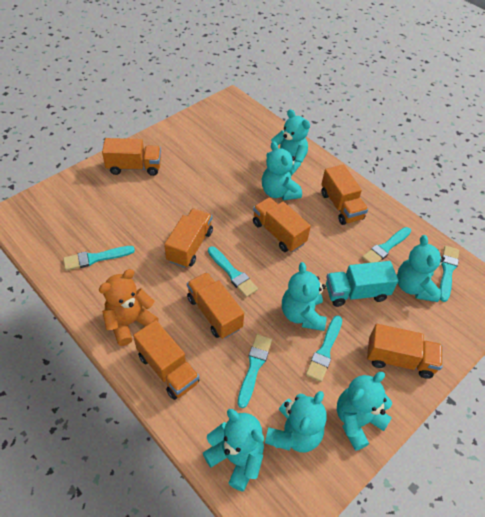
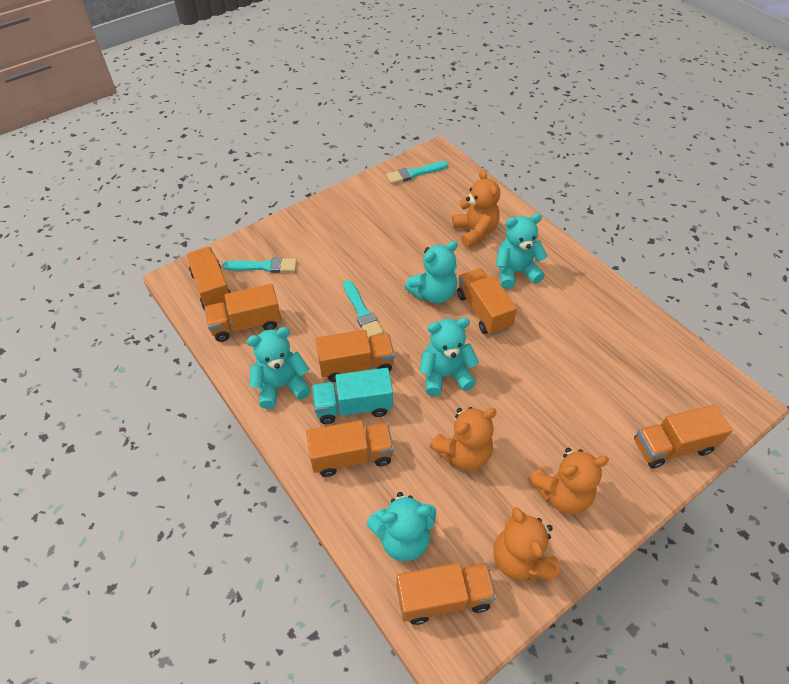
orange teddy bear: [99,269,159,346] = 1 -> [430,407,497,471] [452,169,500,248] [494,507,560,580] [528,448,609,514] = 4
turquoise brush: [63,246,135,271] [208,246,258,297] [237,334,272,408] [306,316,342,382] [362,227,411,263] [439,246,459,302] = 6 -> [222,257,297,273] [343,280,383,339] [386,161,448,184] = 3
turquoise teddy bear: [203,409,264,492] [262,142,302,200] [265,391,327,452] [266,109,310,176] [282,262,327,331] [337,372,392,451] [397,235,445,302] = 7 -> [247,327,311,409] [367,492,436,561] [405,241,458,303] [420,318,479,396] [496,213,548,289] = 5

